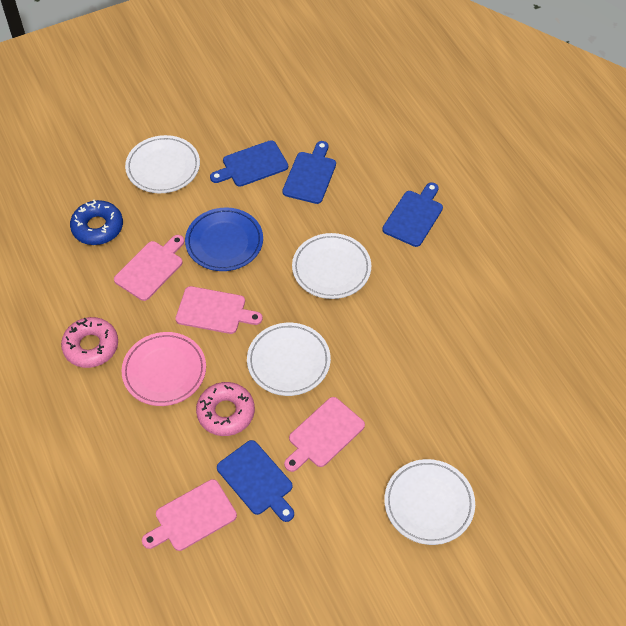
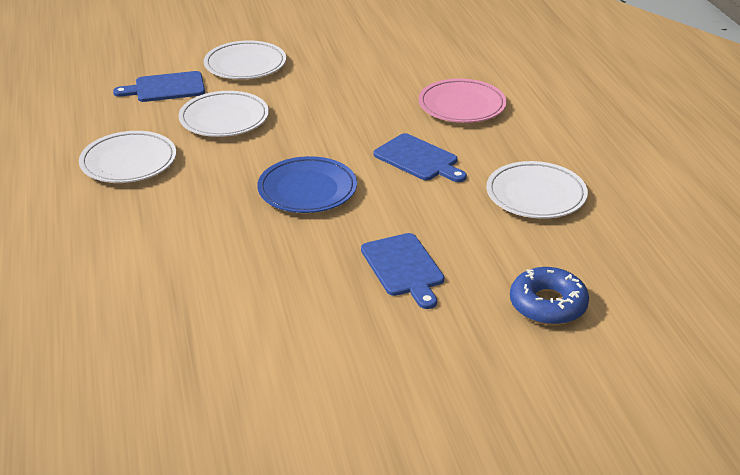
blue cutting board: [210,140,288,187] [217,440,294,522] [282,141,336,204] [382,183,443,247] = 4 -> [113,71,205,102] [361,233,444,309] [373,133,467,182] = 3
pink cutting board: [114,235,184,301] [142,479,237,551] [176,286,263,334] [284,397,365,472] = 4 -> none = 0
pink donut: [61,317,118,368] [196,382,255,436] = 2 -> none = 0

